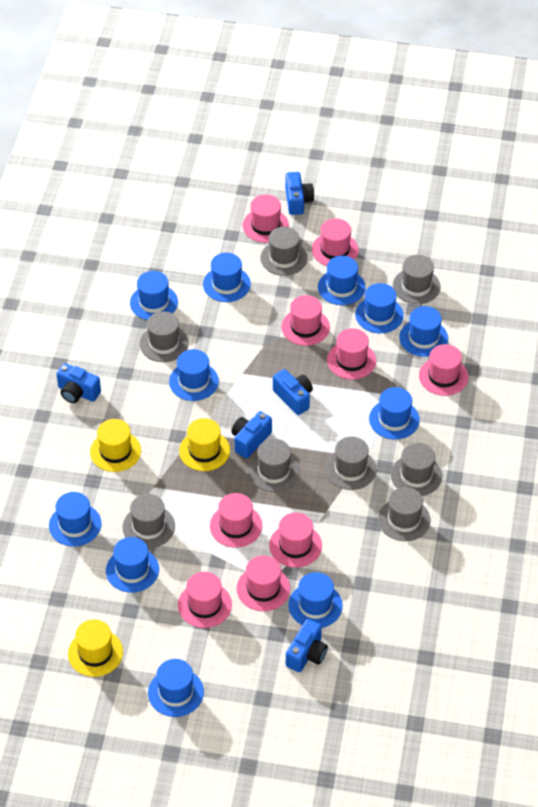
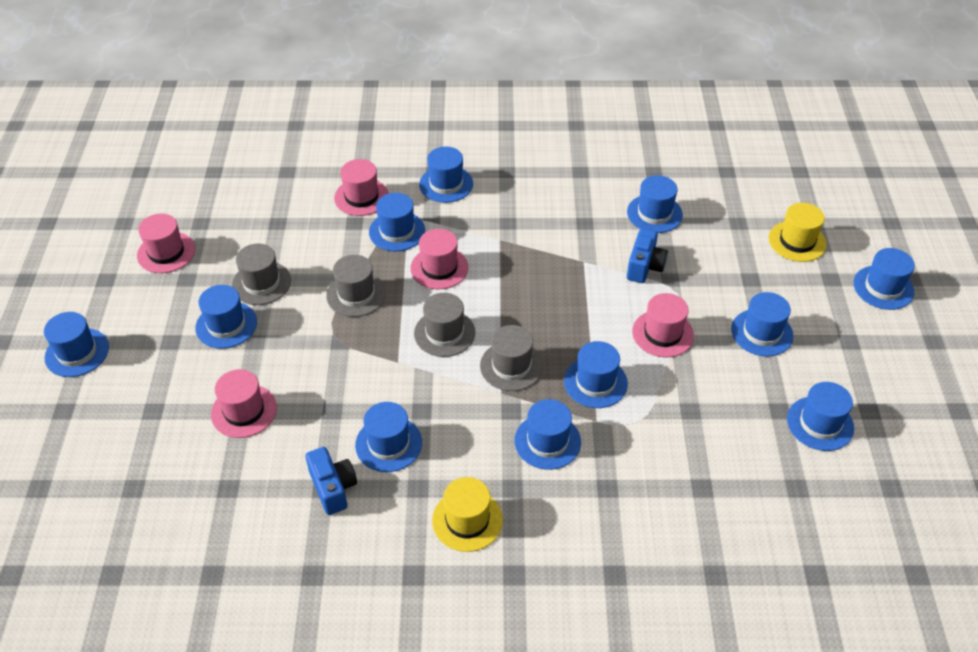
blue camera: [56,363,101,403] [231,411,272,458] [273,369,313,415] [285,172,314,215] [286,619,328,672] = 5 -> [305,447,357,515] [627,228,668,283] = 2
grey hat: [123,494,175,548] [140,311,188,362] [248,439,300,492] [260,227,308,276] [325,437,377,490] [378,487,430,541] [391,443,442,496] [393,255,440,304] = 8 -> [232,244,291,305] [326,255,386,317] [414,293,475,357] [480,325,543,391] = 4
pink hat: [178,572,232,628] [210,493,262,548] [237,555,290,611] [243,194,289,243] [269,513,322,568] [281,295,330,346] [312,218,359,266] [327,328,376,380] [419,344,469,396] = 9 -> [137,214,195,273] [211,369,277,438] [334,159,389,216] [410,229,469,289] [632,293,694,357] = 5
yellow hat: [68,619,123,677] [90,419,141,472] [179,418,230,471] = 3 -> [432,477,503,552] [769,203,827,262] = 2

